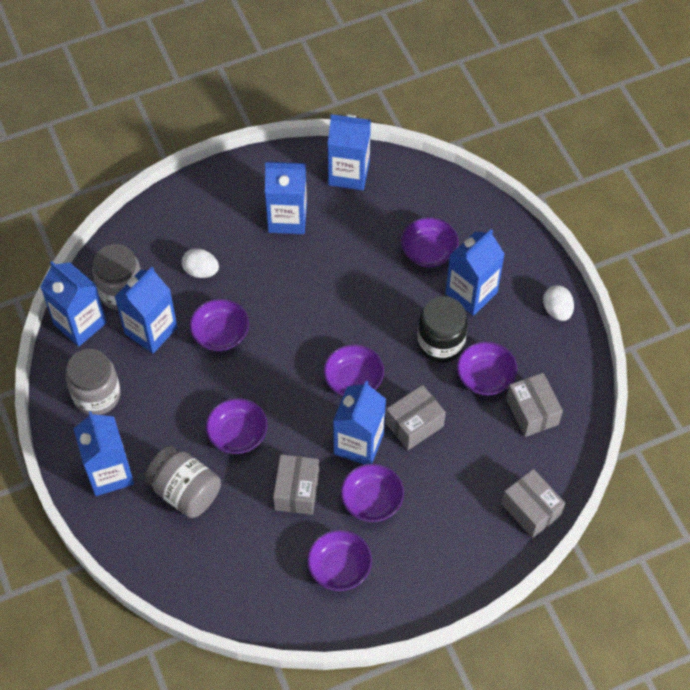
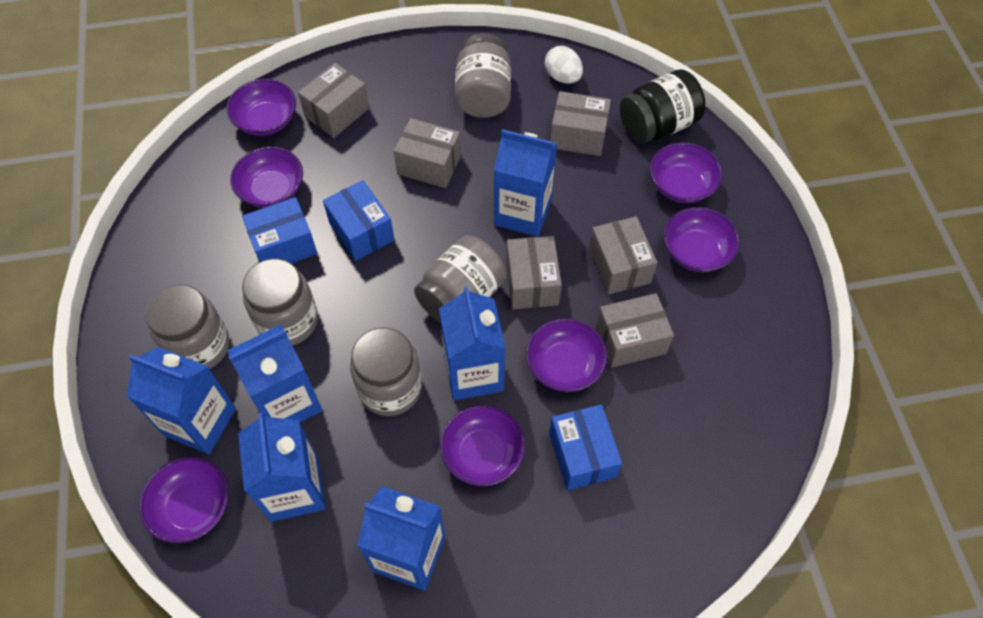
blue box: none = 0 -> [242,197,317,263] [323,180,395,261] [549,404,622,490] = 3
blue carton: [40,261,107,347] [74,411,134,496] [115,267,178,354] [265,162,307,234] [328,114,371,190] [333,381,386,464] [445,229,505,316] = 7 -> [126,347,236,454] [227,325,322,423] [238,413,326,522] [357,486,445,591] [439,286,506,401] [494,129,557,237] = 6
grey box: [273,454,319,515] [385,385,446,450] [501,469,565,538] [506,373,563,437] = 4 -> [298,63,369,138] [394,118,461,188] [506,236,562,309] [550,91,611,156] [589,216,657,295] [596,293,674,368] = 6
grey jar: [66,349,121,415] [92,244,141,310] [145,446,221,518] = 3 -> [145,284,229,369] [242,259,318,346] [350,327,422,416] [414,235,507,324] [455,33,511,118] = 5
white egg: [182,248,219,278] [543,285,574,321] = 2 -> [545,46,583,84] = 1

